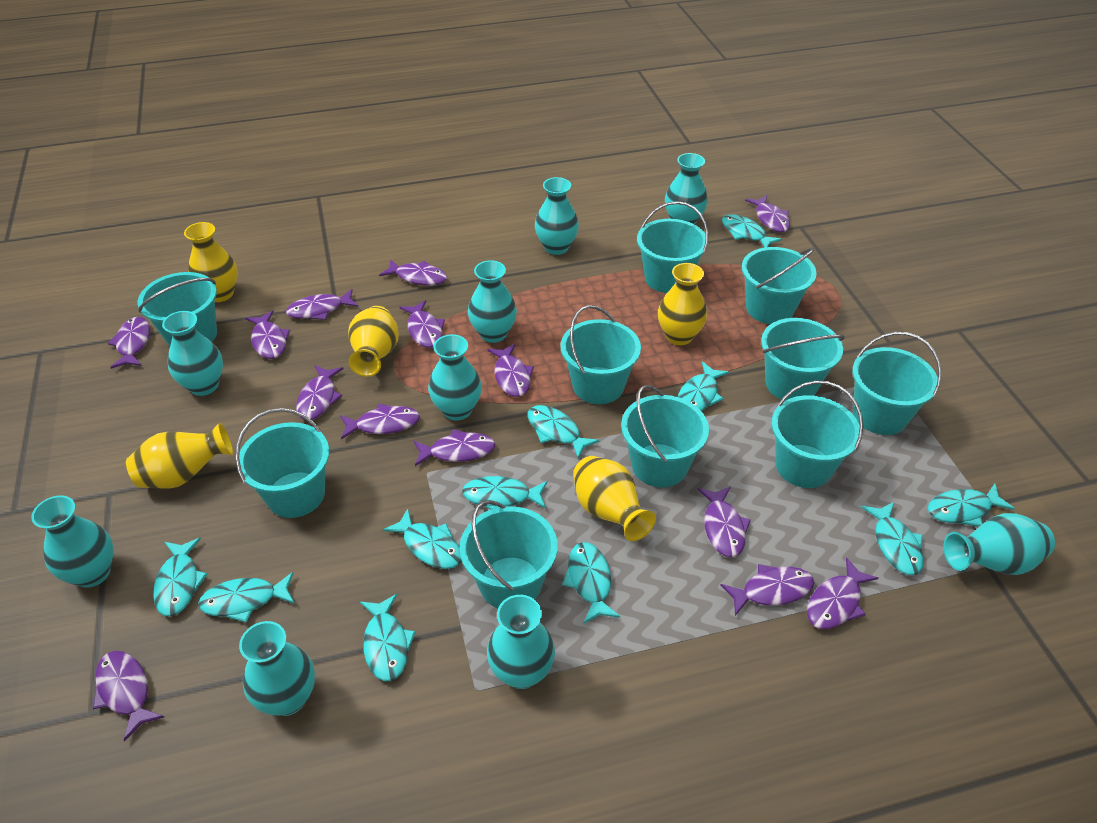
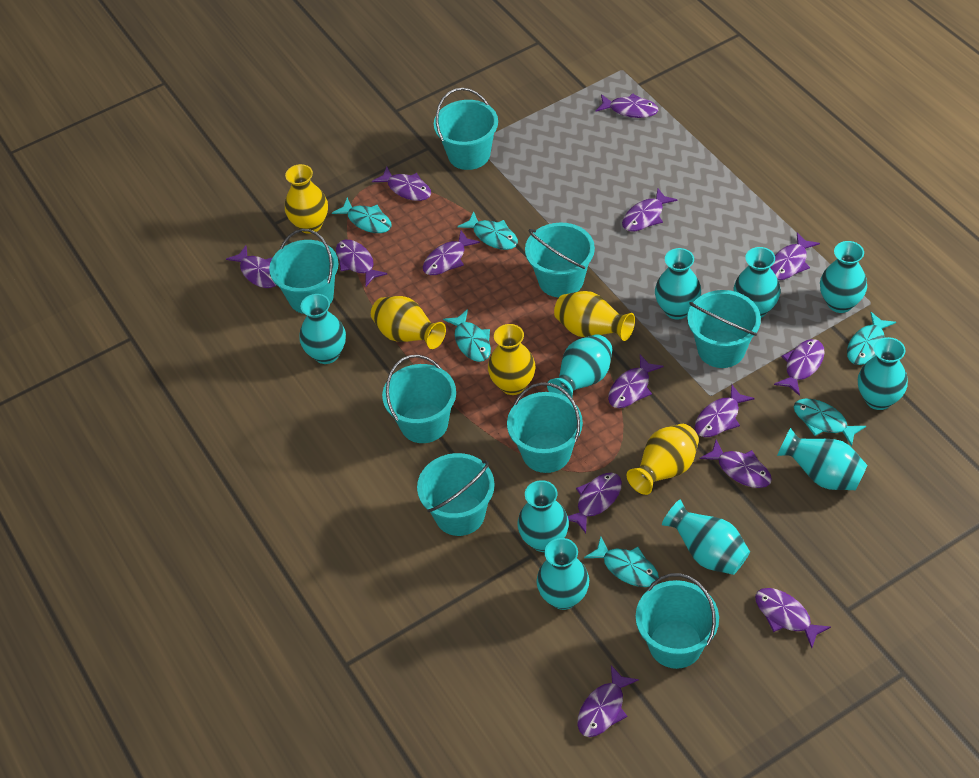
turquoise bucket: [138,272,217,346] [235,408,329,518] [460,500,558,608] [561,305,641,404] [621,385,709,487] [637,201,709,293] [742,247,817,324] [761,318,845,401] [771,381,863,488] [852,332,942,435] = 10 -> [269,229,338,314] [382,355,456,443] [417,453,495,536] [434,88,498,170] [507,382,583,473] [525,222,595,297] [636,573,719,669] [687,290,761,368] = 8
turquoise fish: [153,538,208,617] [198,572,295,623] [360,594,416,681] [383,508,462,569] [462,476,548,510] [527,405,599,458] [562,542,620,624] [678,361,729,411] [722,214,782,247] [861,502,924,575] [928,483,1015,527] = 11 -> [332,198,392,233] [443,309,491,362] [457,211,518,250] [584,537,659,587] [794,399,866,446] [847,312,896,365] = 6
turquoise vase: [31,495,113,588] [162,311,223,396] [239,621,315,716] [428,334,482,421] [468,260,517,343] [487,595,555,689] [535,177,579,255] [665,153,708,224] [944,513,1055,575] = 9 -> [299,294,346,364] [518,480,569,552] [536,538,589,610] [547,334,612,397] [655,248,701,320] [662,499,750,575] [733,247,781,318] [777,428,867,490] [820,241,867,313] [858,337,908,410] = 10

